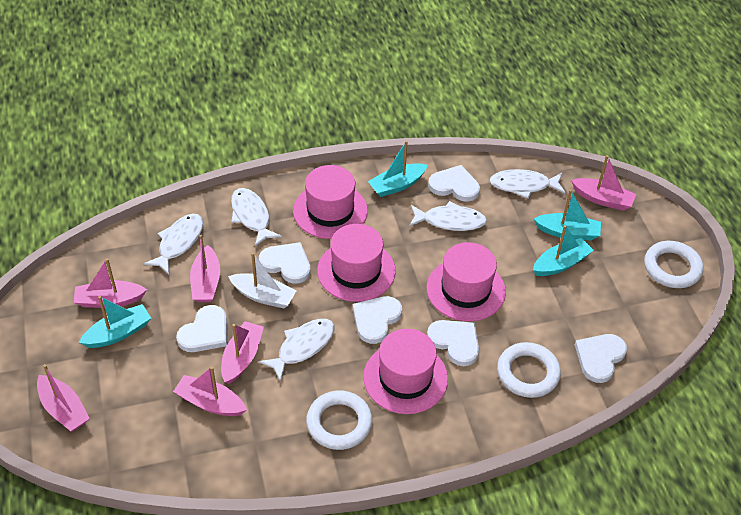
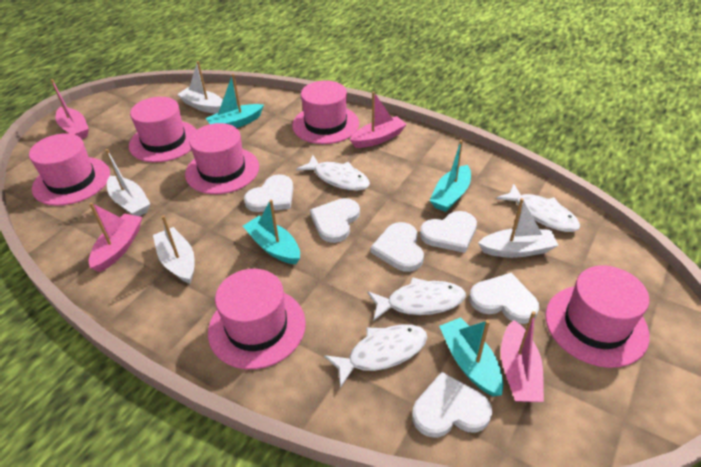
pink boat: [37,364,90,431] [74,258,147,308] [173,366,247,416] [190,235,220,302] [221,321,264,384] [571,155,636,211] = 6 -> [51,79,89,139] [89,202,142,272] [350,91,407,148] [501,311,544,402] = 4
pink hat: [293,165,368,239] [317,224,396,302] [363,329,448,414] [427,242,506,322] = 4 -> [29,133,110,206] [129,97,197,162] [185,123,259,194] [208,269,306,369] [292,80,359,144] [545,265,650,368] = 6
white boat: [228,252,296,308] = 1 -> [105,149,150,216] [153,215,195,284] [177,61,223,114] [478,198,558,258] = 4
white fish: [144,214,203,274] [231,188,282,246] [259,319,334,382] [409,201,487,231] [489,169,565,199] = 5 -> [296,155,370,191] [324,324,427,388] [367,277,466,321] [496,184,580,232] = 4
white ring: [306,391,372,450] [497,342,561,398] [644,241,703,288] = 3 -> none = 0

